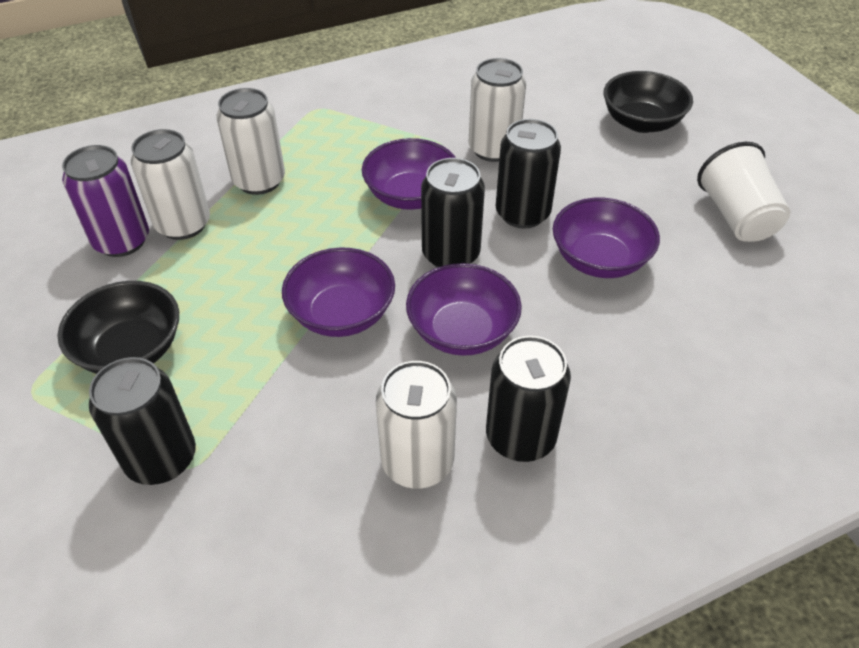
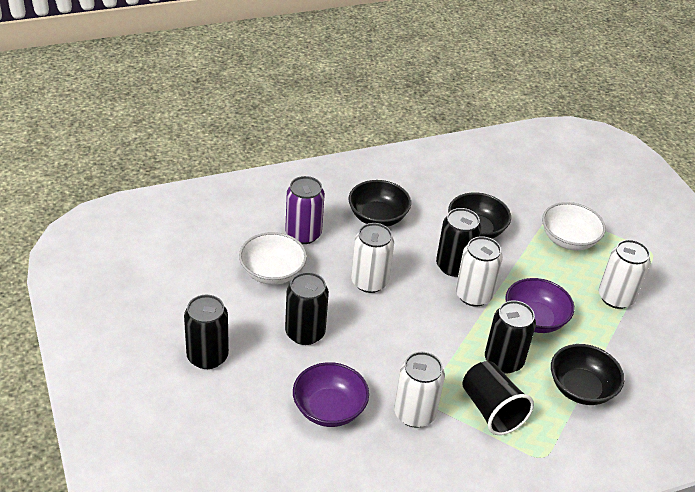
black bowl: [57,281,179,374] [603,71,693,133] = 2 -> [349,180,411,227] [448,192,511,239] [551,344,624,405] = 3
black cup: none = 0 -> [462,361,534,435] = 1
purple bowl: [282,247,395,337] [362,138,456,210] [406,263,522,356] [553,198,660,278] = 4 -> [293,362,369,427] [505,278,574,333] = 2
white bowl: none = 0 -> [239,232,307,285] [542,202,606,250] = 2
white cup: [697,142,790,242] = 1 -> none = 0

